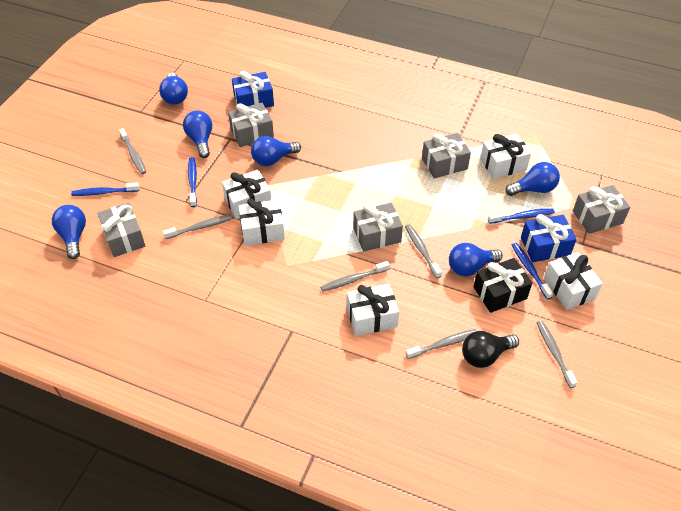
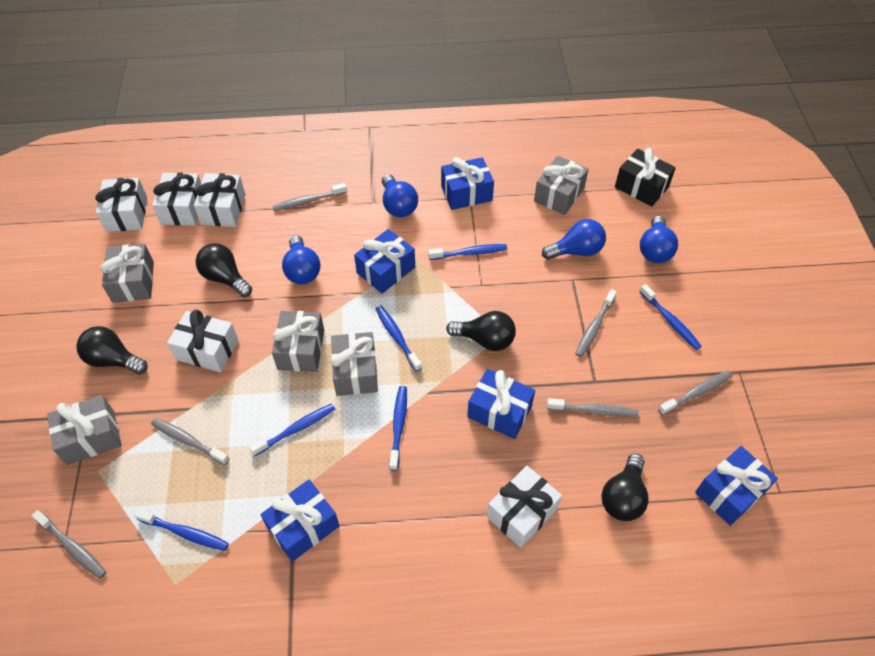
black light bulb: [462,331,519,368] = 1 -> [76,326,148,374] [196,243,252,297] [446,311,516,351] [601,453,649,521] = 4
blue gift: [232,71,274,108] [521,214,577,262] = 2 -> [260,480,339,562] [354,229,415,294] [441,157,494,210] [467,369,535,439] [695,446,778,526] = 5
blue light bulb: [52,205,86,259] [159,73,188,105] [183,111,212,158] [251,136,301,166] [449,243,503,276] [506,162,560,196] = 6 -> [282,235,321,284] [382,174,418,217] [542,219,606,260] [640,215,678,263] = 4
blue toothbrush: [71,182,140,196] [188,157,197,207] [488,208,555,224] [512,243,554,300] = 4 -> [134,509,229,551] [249,404,335,456] [376,306,422,372] [389,386,407,471] [428,244,507,260] [640,284,702,350] = 6

